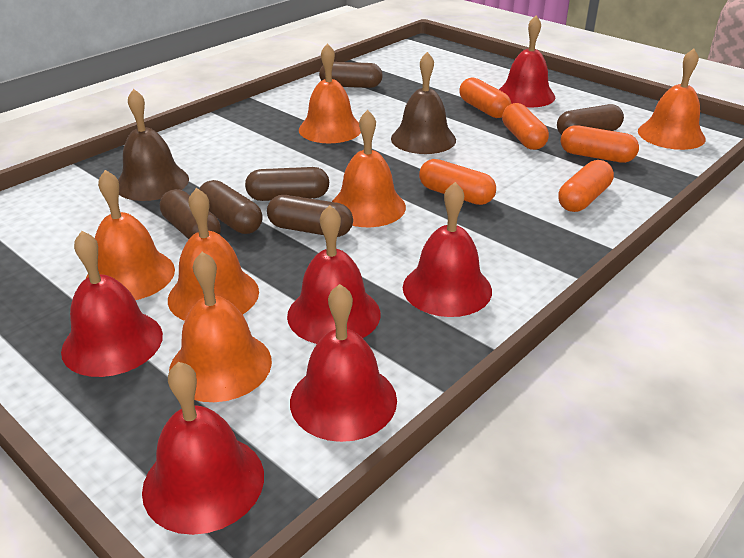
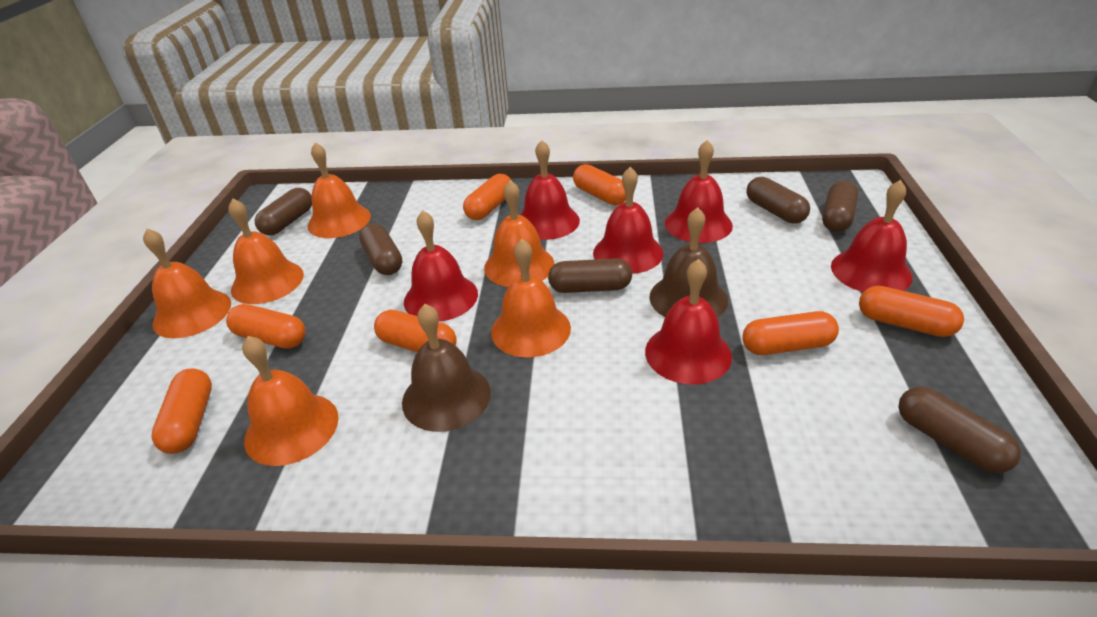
orange capsule: [419,159,496,205] [459,77,511,118] [502,103,549,150] [558,160,614,212] [561,125,639,163] = 5 -> [151,368,212,454] [226,304,306,349] [374,310,457,352] [463,174,512,220] [573,164,626,205] [742,311,839,355] [859,286,964,337] = 7

